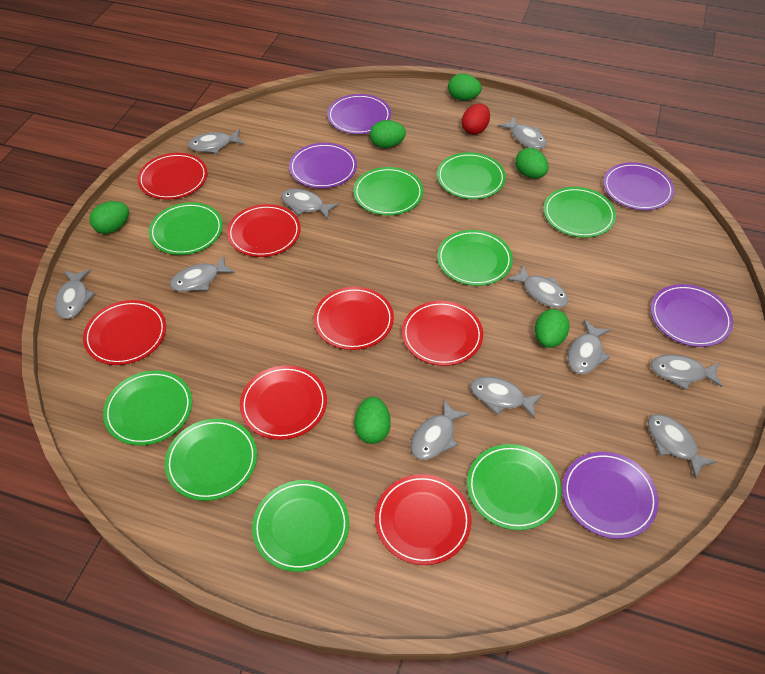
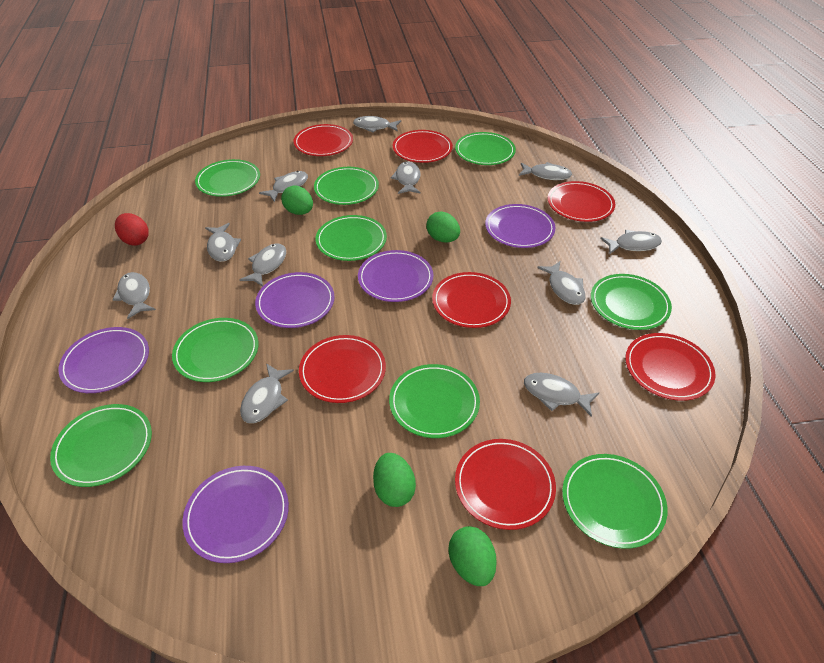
green egg: [89,201,129,234] [354,397,391,444] [370,120,406,148] [448,73,482,100] [515,148,549,178] [535,309,570,348] = 6 -> [281,186,313,215] [373,453,416,507] [426,212,460,242] [448,526,497,586] = 4

